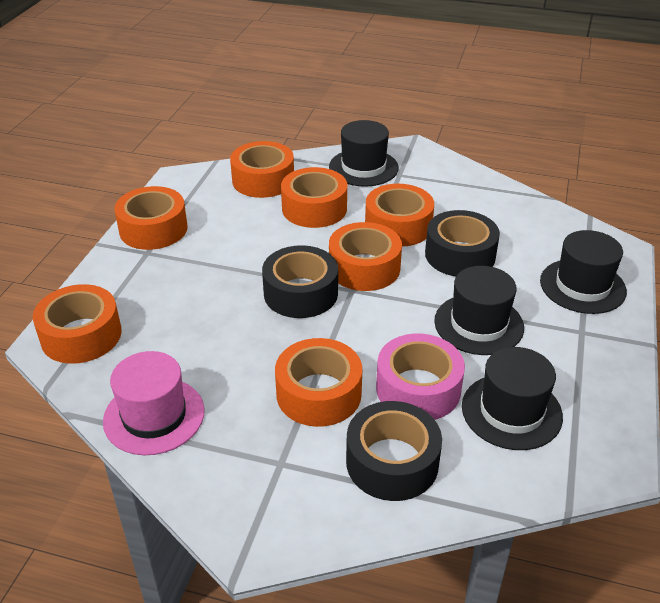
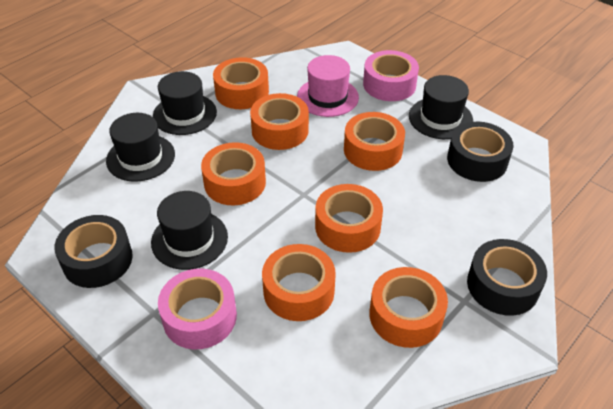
pink tape: [376,334,465,420] = 1 -> [158,269,237,349] [363,50,419,101] = 2

